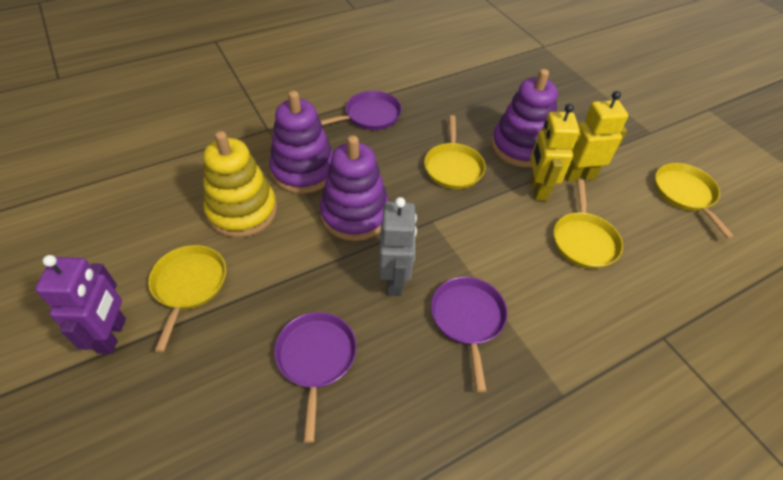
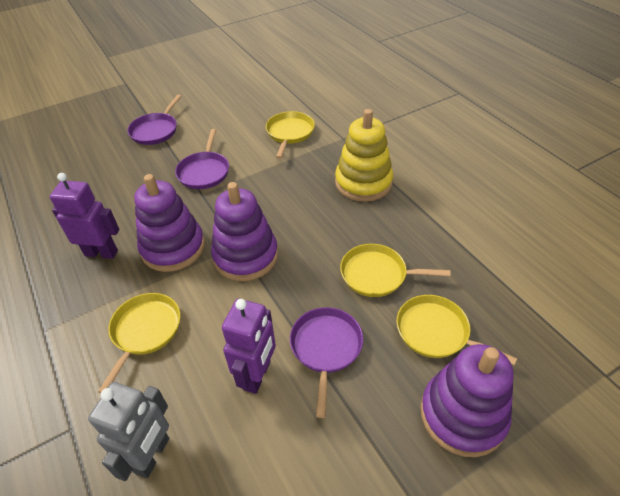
purple robot: [35,255,126,354] = 1 -> [50,173,119,259] [222,299,276,394] = 2
yellow robot: [530,104,580,201] [565,91,628,182] = 2 -> none = 0

